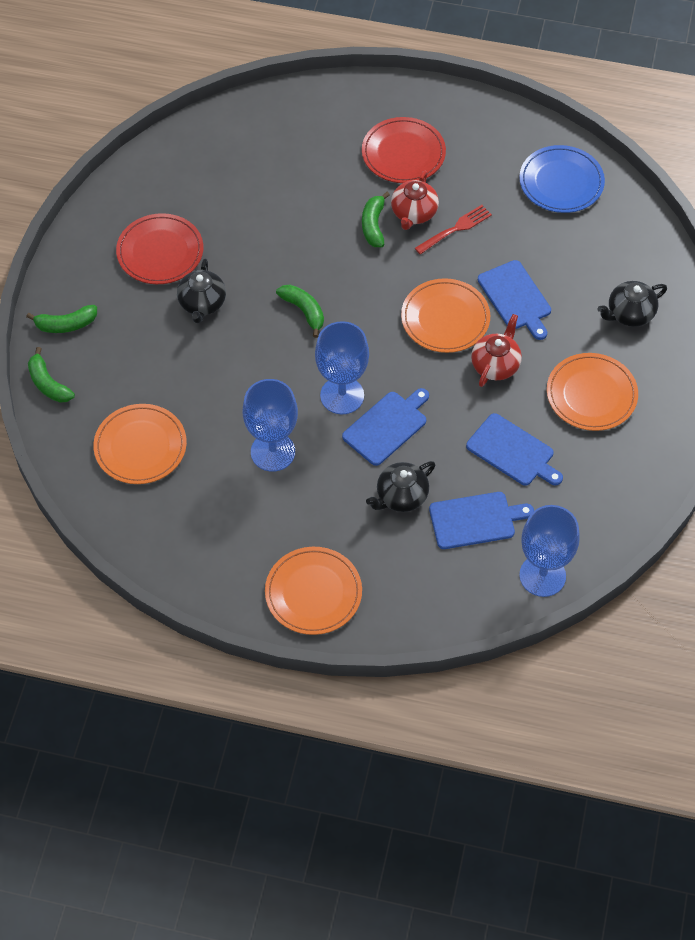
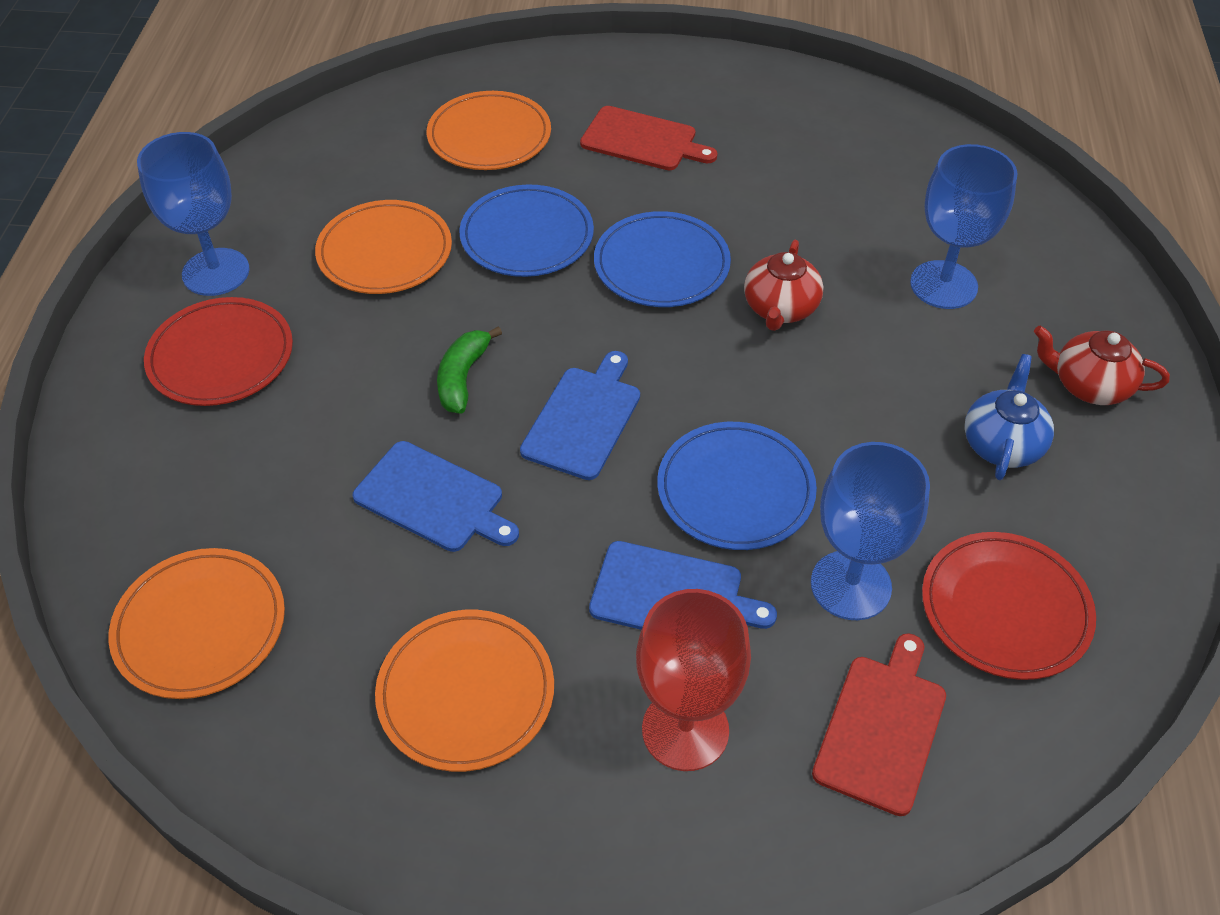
black teapot: [177,258,226,323] [366,461,436,512] [597,281,667,327] = 3 -> none = 0
blue cutting board: [342,388,429,466] [429,492,534,549] [466,413,563,486] [478,260,551,340] = 4 -> [353,441,519,552] [520,351,640,480] [589,541,777,630] = 3
blue plate: [519,145,605,213] = 1 -> [459,184,594,277] [594,211,731,307] [657,422,817,550] = 3
blue teapot: none = 0 -> [965,354,1054,480] = 1
green banana: [26,305,97,333] [28,347,75,403] [276,285,324,338] [362,192,390,247] = 4 -> [437,326,502,414] = 1
red cutting board: none = 0 -> [580,106,717,170] [812,633,946,816] = 2
red fork: [415,205,492,255] = 1 -> none = 0
red goblet: none = 0 -> [636,589,751,771] = 1

